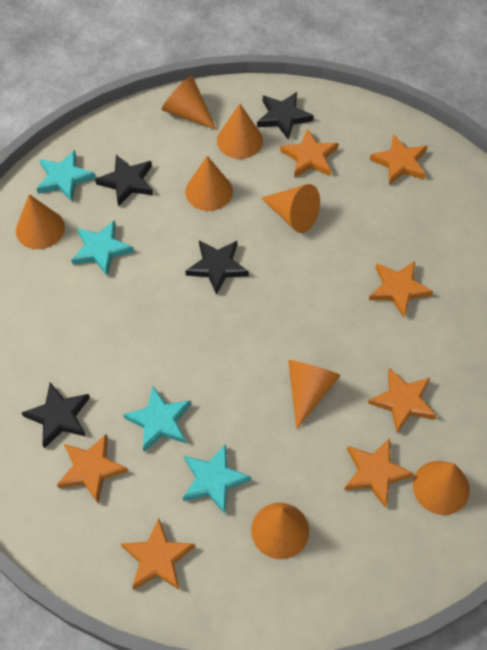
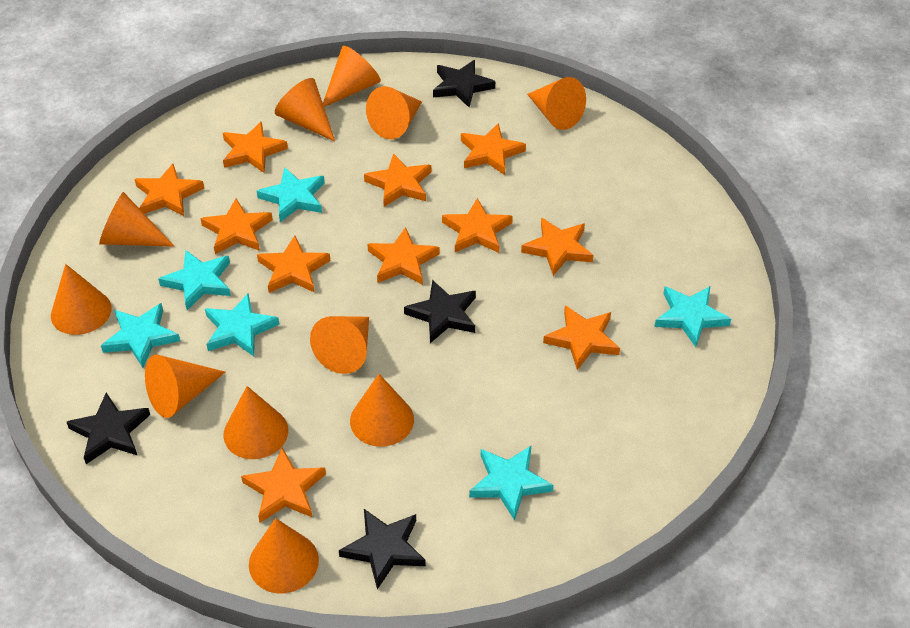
orange cone: [16,194,65,249] [161,75,217,130] [185,156,233,211] [217,104,263,159] [251,503,309,559] [261,184,320,233] [288,360,341,429] [413,461,470,515] = 8 -> [51,264,112,335] [99,192,175,247] [145,355,225,418] [223,386,288,459] [249,518,319,593] [275,78,335,141] [310,316,369,374] [323,46,381,107] [350,374,414,447] [366,86,422,139] [527,77,586,130] = 11
orange star: [57,434,128,503] [121,518,195,590] [280,128,339,178] [344,438,414,508] [368,368,437,433] [369,261,433,318] [370,134,427,185] = 7 -> [135,164,204,216] [200,199,273,254] [223,121,288,173] [241,448,326,522] [257,236,330,293] [364,153,431,207] [367,227,440,285] [442,198,513,253] [461,123,526,175] [521,218,593,276] [543,305,620,370] = 11
turquoise star: [36,150,96,202] [71,220,134,277] [123,386,191,452] [183,444,251,514] = 4 -> [101,303,180,367] [158,250,231,310] [205,293,279,356] [257,167,325,222] [469,446,553,521] [654,286,731,347] = 6

